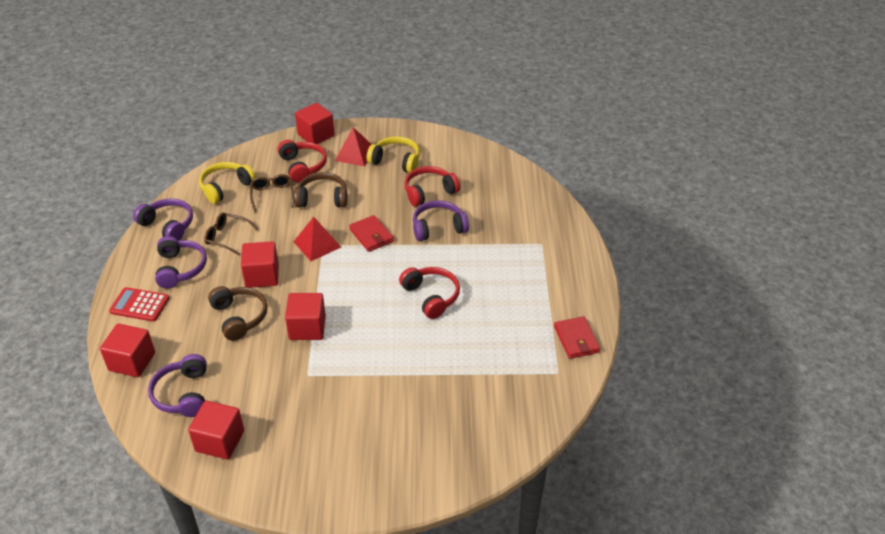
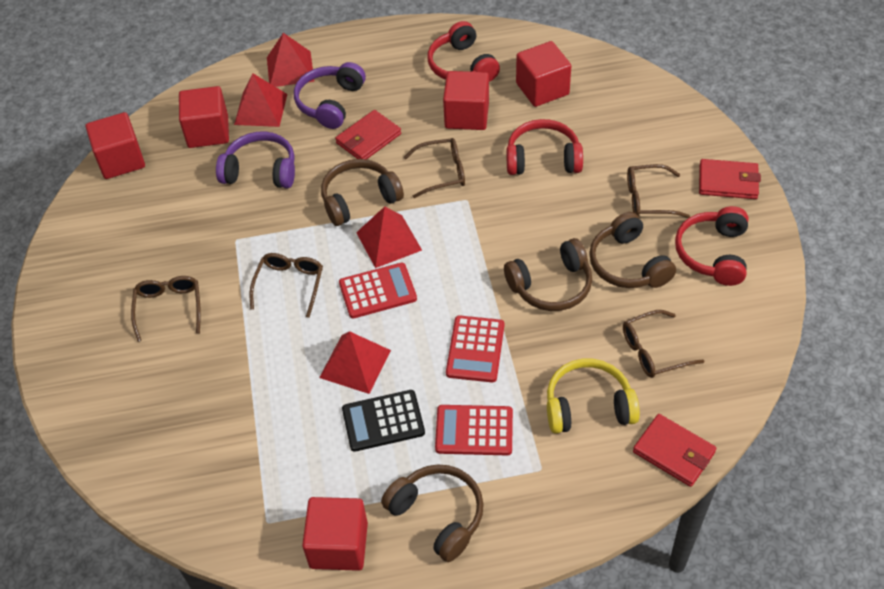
black calculator: none = 0 -> [342,390,425,452] = 1
brown glasses: [204,213,258,255] [250,174,294,212] = 2 -> [131,276,201,342] [250,253,323,318] [403,138,465,198] [623,310,704,378] [627,164,690,218] = 5
brown headphones: [208,286,267,341] [294,172,347,207] = 2 -> [321,159,404,226] [381,464,484,562] [504,238,592,311] [589,212,676,288] = 4
purple headphones: [133,199,193,240] [148,354,207,417] [155,236,207,288] [413,200,469,241] = 4 -> [216,131,295,188] [294,62,366,129] = 2
red calculator: [109,287,169,322] = 1 -> [339,263,417,318] [435,405,513,455] [446,315,504,382] = 3
red pyramid: [293,217,341,261] [335,127,372,167] = 2 -> [234,73,287,127] [267,33,314,87] [319,331,391,394] [356,206,422,268] = 4
red wallet: [349,215,394,252] [554,316,600,359] = 2 -> [335,110,401,160] [633,414,717,487] [699,159,761,199] = 3
yellow headphones: [199,162,256,204] [367,136,420,173] = 2 -> [547,359,640,434] = 1

